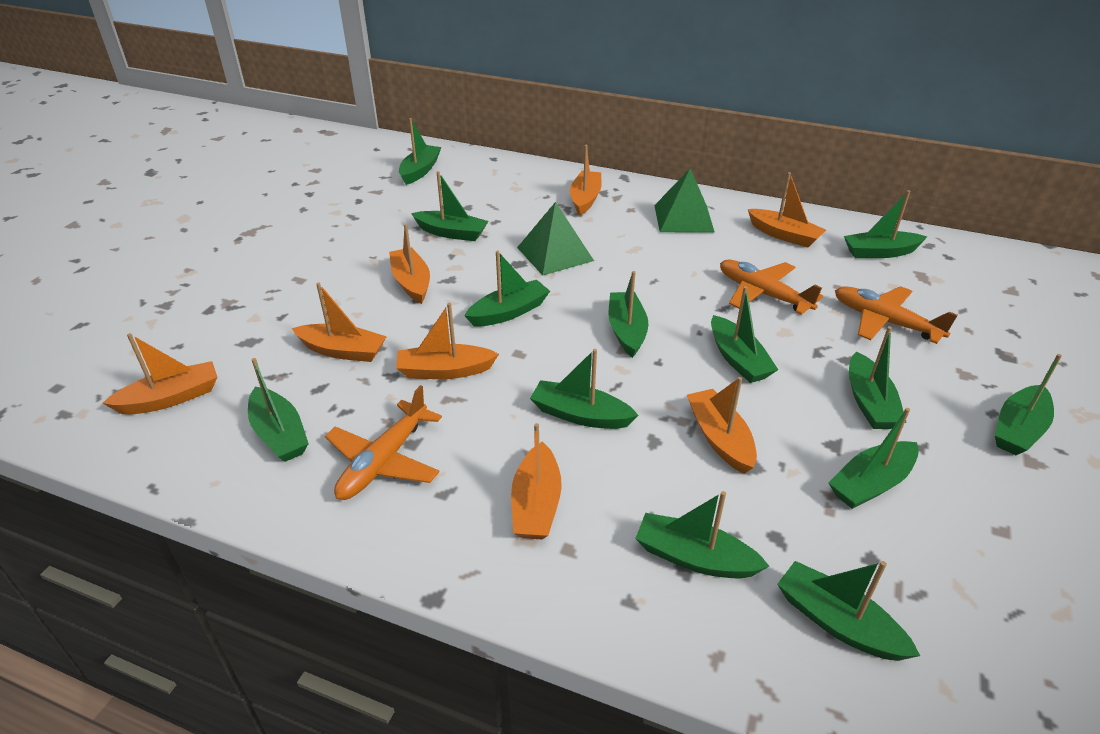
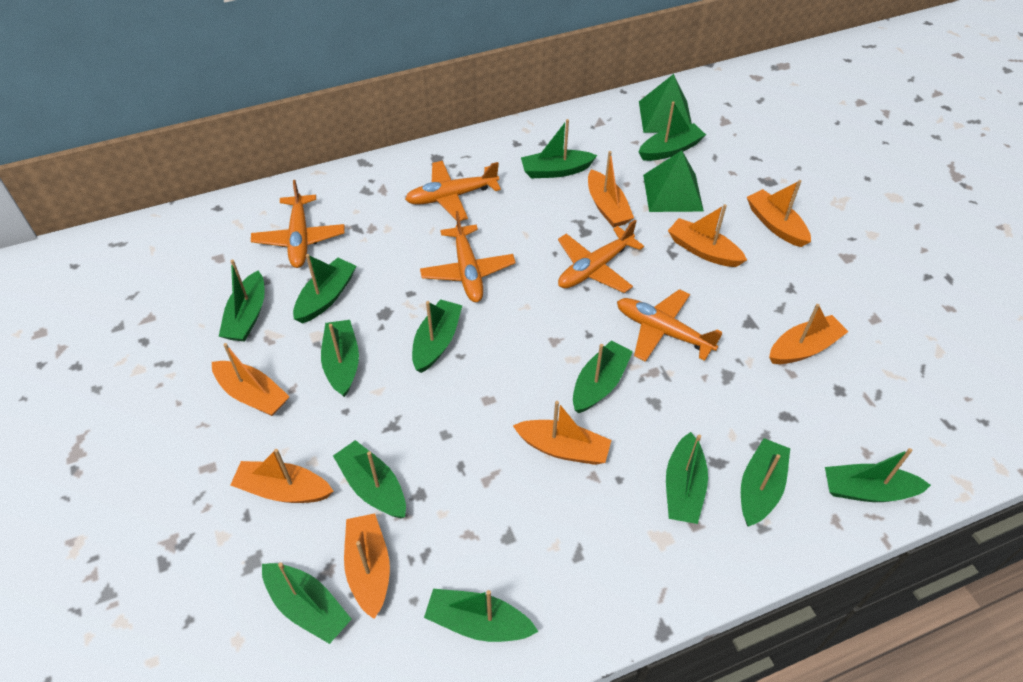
orange plane: [325,385,442,500] [720,260,823,315] [835,286,958,344] = 3 -> [251,180,345,268] [405,161,501,221] [420,211,516,302] [558,220,644,293] [617,289,722,362] = 5

